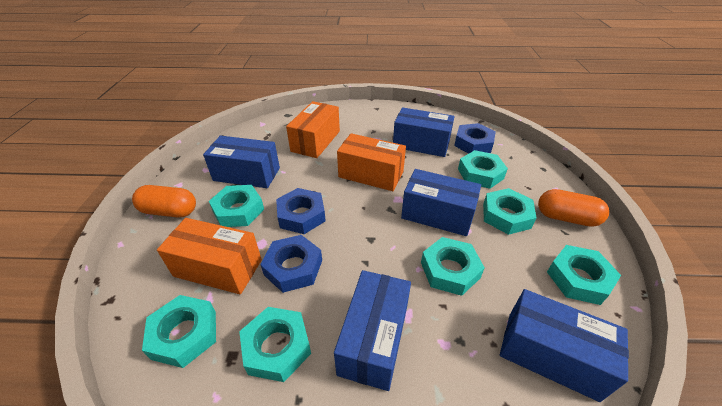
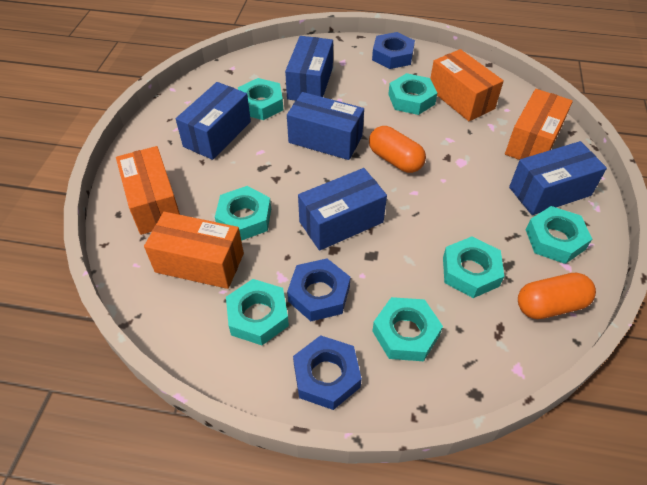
orange box: [157,218,262,294] [286,101,340,158] [337,133,406,191] = 3 -> [116,146,180,235] [144,212,244,289] [430,49,504,121] [505,89,573,160] = 4

